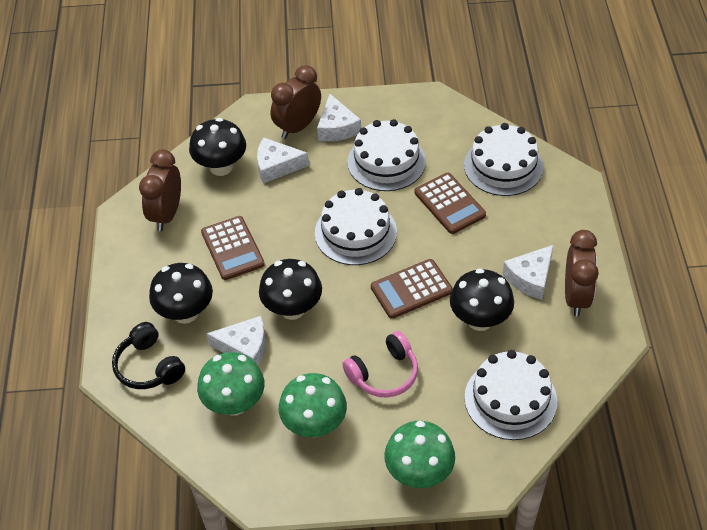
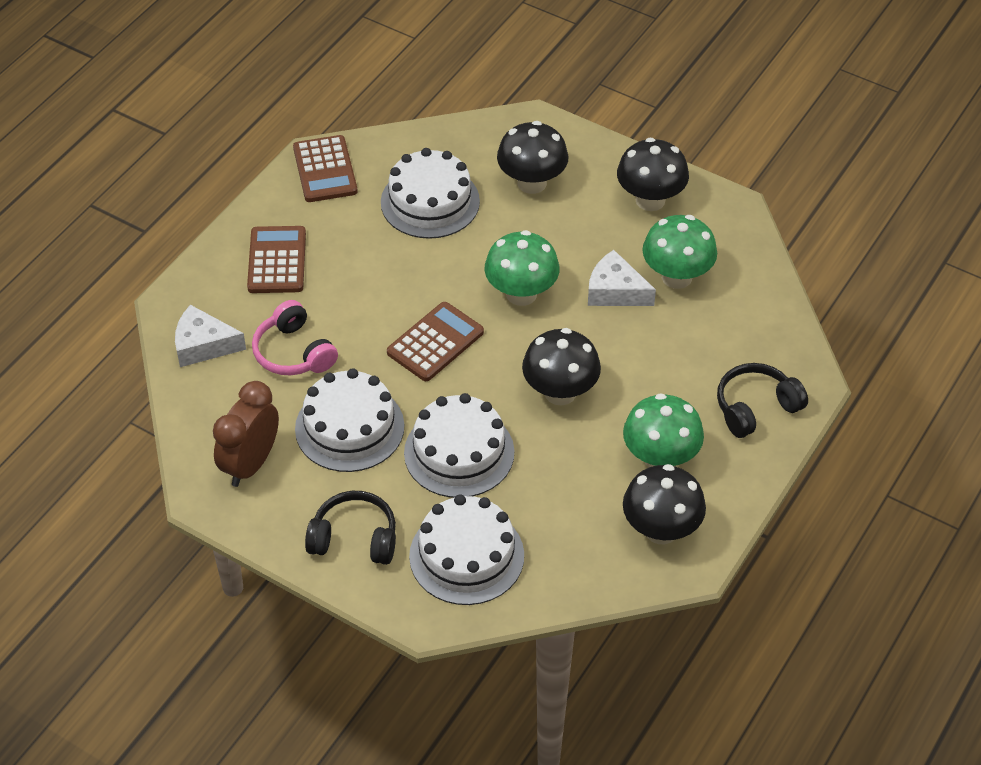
black headphones: [112,322,185,389] = 1 -> [305,491,396,565] [717,363,808,438] = 2
brown clock: [139,149,181,231] [271,65,321,139] [565,230,599,316] = 3 -> [213,381,279,487] = 1
white cheese: [206,316,266,366] [257,137,309,184] [317,94,361,141] [502,245,553,300] = 4 -> [175,305,246,367] [588,250,656,306] = 2

